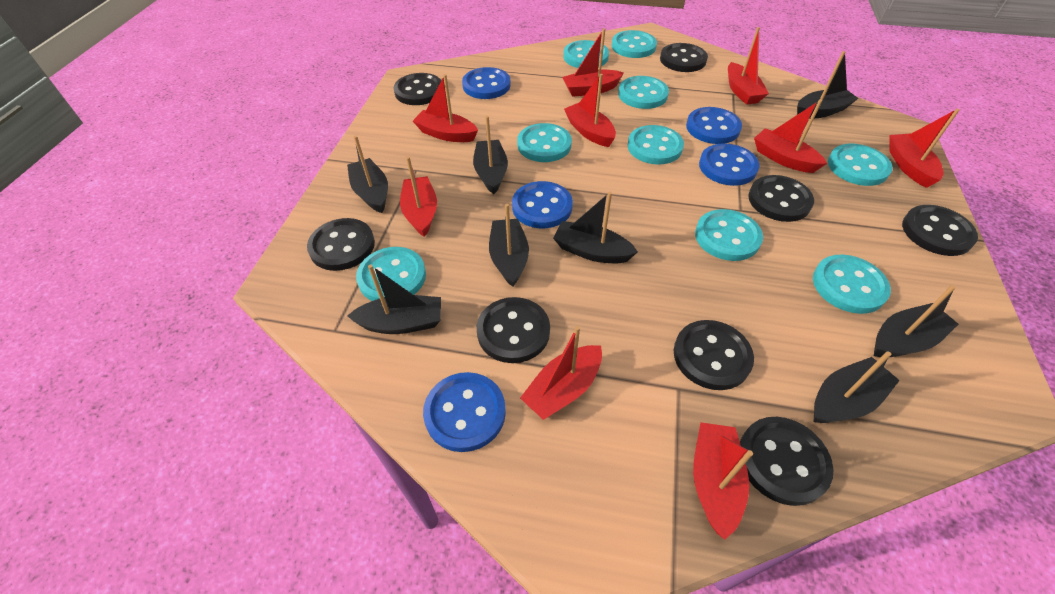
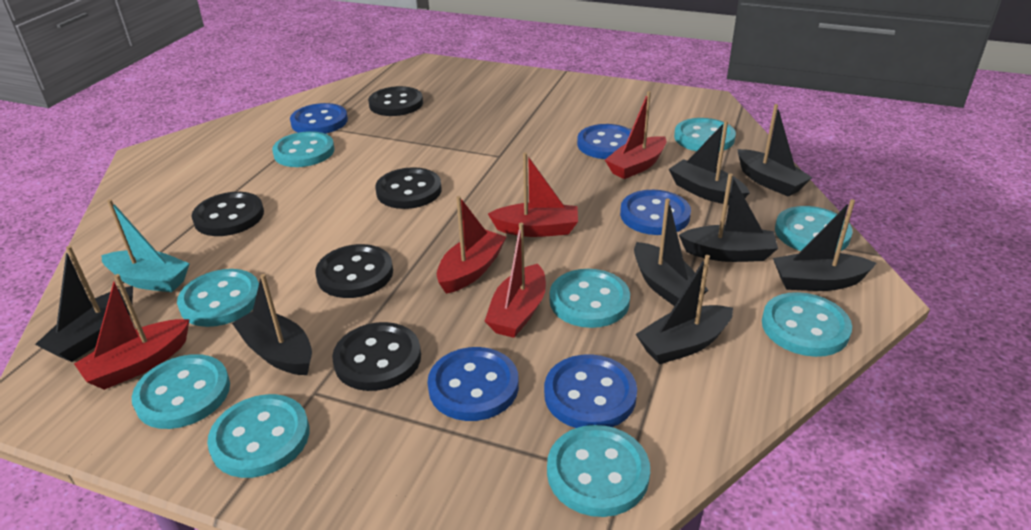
black button: [307,218,375,271] [393,73,441,105] [477,297,550,363] [660,43,708,72] [674,320,754,390] [740,417,833,506] [748,175,814,222] [902,205,978,256] = 8 -> [191,192,264,236] [315,244,393,298] [332,322,421,391] [368,86,423,116] [375,167,442,209] = 5
red boat: [400,156,437,237] [413,74,478,142] [520,326,602,420] [562,28,624,97] [564,74,616,147] [693,422,753,540] [728,27,769,105] [754,99,827,173] [889,109,959,188] = 9 -> [74,274,190,390] [437,196,507,294] [485,223,546,338] [488,152,578,237] [605,91,667,179] = 5
turquoise boat: none = 0 -> [101,199,190,292] = 1

